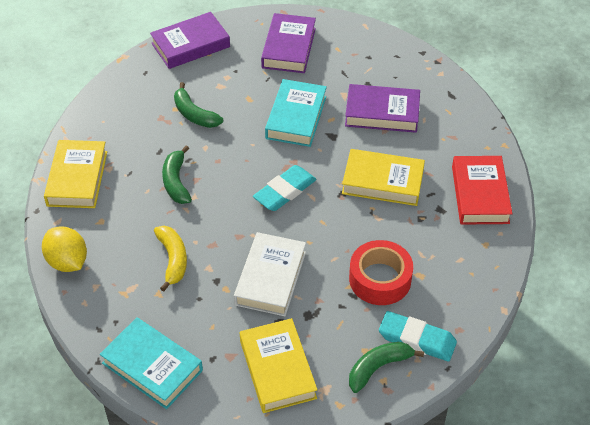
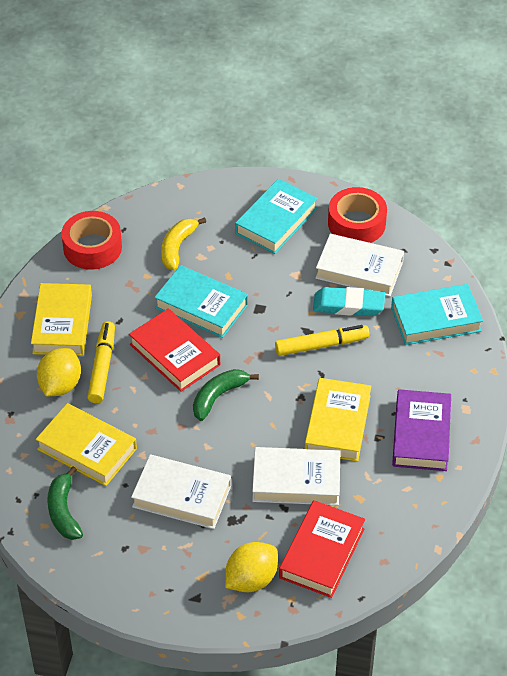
green banana: [162,145,192,204] [174,82,223,128] [349,342,424,393] = 3 -> [47,467,83,540] [193,369,259,421] = 2
purple book: [150,12,230,69] [261,13,316,73] [345,84,420,133] = 3 -> [392,389,451,471] = 1
red book: [452,156,512,225] = 1 -> [129,309,220,392] [279,500,365,598] = 2
red tape: [349,240,413,305] = 1 -> [61,211,122,270] [328,187,387,243] = 2
turquoise book: [100,317,203,409] [265,79,327,147] = 2 -> [154,265,248,338] [235,179,318,254] [391,284,483,345] = 3
turquoise eraser: [253,165,316,211] [379,311,457,361] = 2 -> [313,287,385,316] = 1
white book: [234,232,306,316] = 1 -> [131,454,231,529] [252,447,340,505] [316,234,404,297] = 3
yellow lemon: [42,226,87,272] = 1 -> [37,348,81,396] [225,542,278,592] = 2
yellow marker: none = 0 -> [87,321,115,403] [275,325,370,356] = 2

